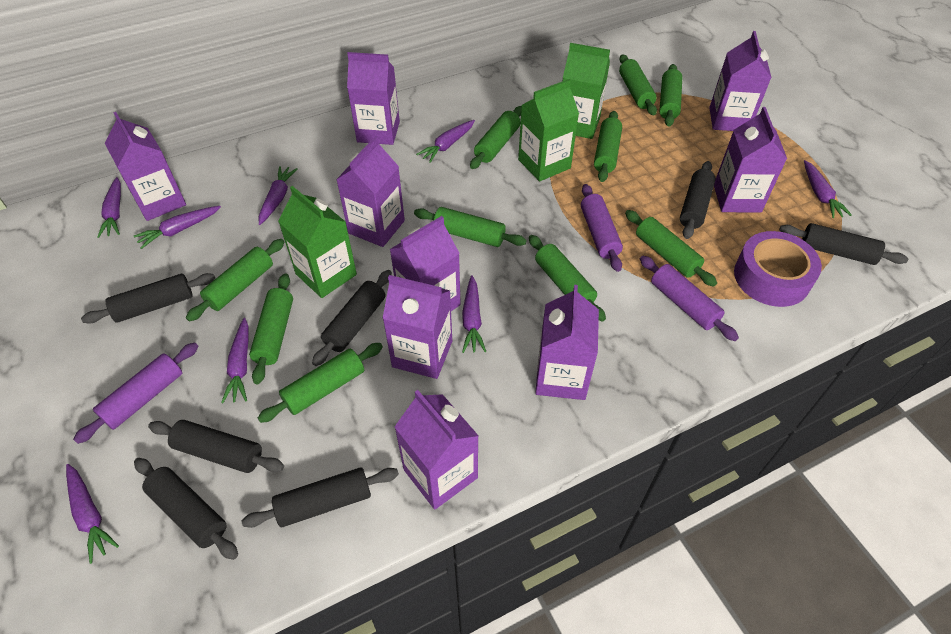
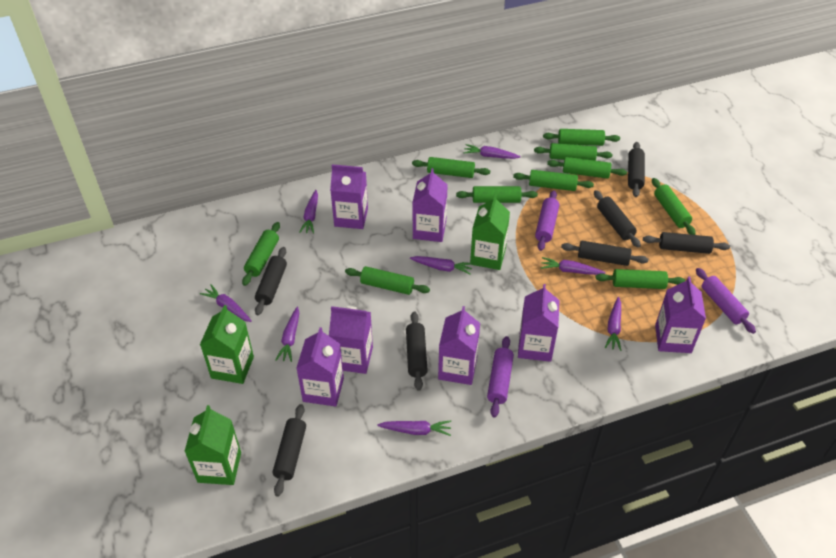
purple carton: [105,112,186,221] [336,136,405,247] [347,52,400,145] [382,275,452,379] [390,216,461,311] [395,390,479,509] [535,285,599,400] [709,31,771,131] [714,107,787,213] = 9 -> [296,327,344,407] [329,306,373,374] [330,164,368,229] [412,168,448,242] [438,306,480,385] [518,284,560,362] [655,276,706,353] = 7
purple tape: [734,231,822,307] = 1 -> none = 0

